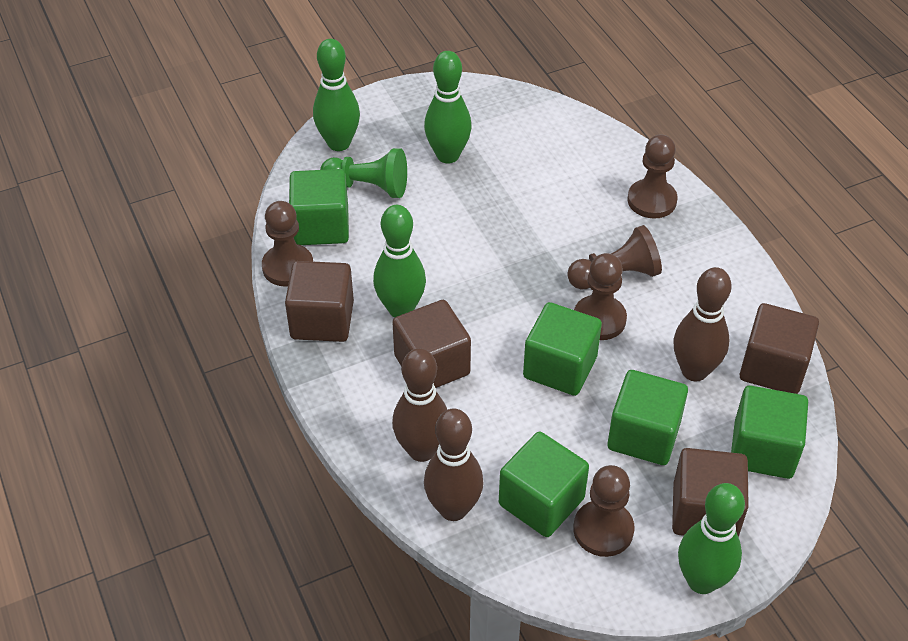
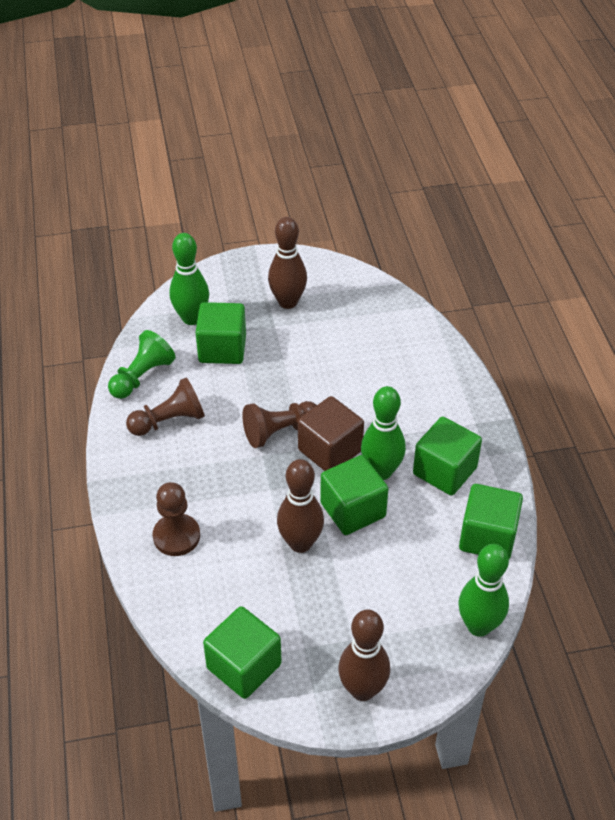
brown cube: [285,261,354,342] [392,300,471,388] [672,448,749,537] [740,303,819,394] = 4 -> [298,396,364,471] = 1
brown pawn: [262,201,313,287] [567,225,662,290] [573,465,634,557] [574,253,627,340] [627,134,677,218] = 5 -> [126,377,205,436] [153,482,200,556] [242,401,317,448] = 3
green bowling pin: [313,39,360,151] [373,205,426,317] [424,51,472,163] [678,483,745,594] = 4 -> [169,233,209,325] [361,386,406,480] [459,544,509,637] = 3

